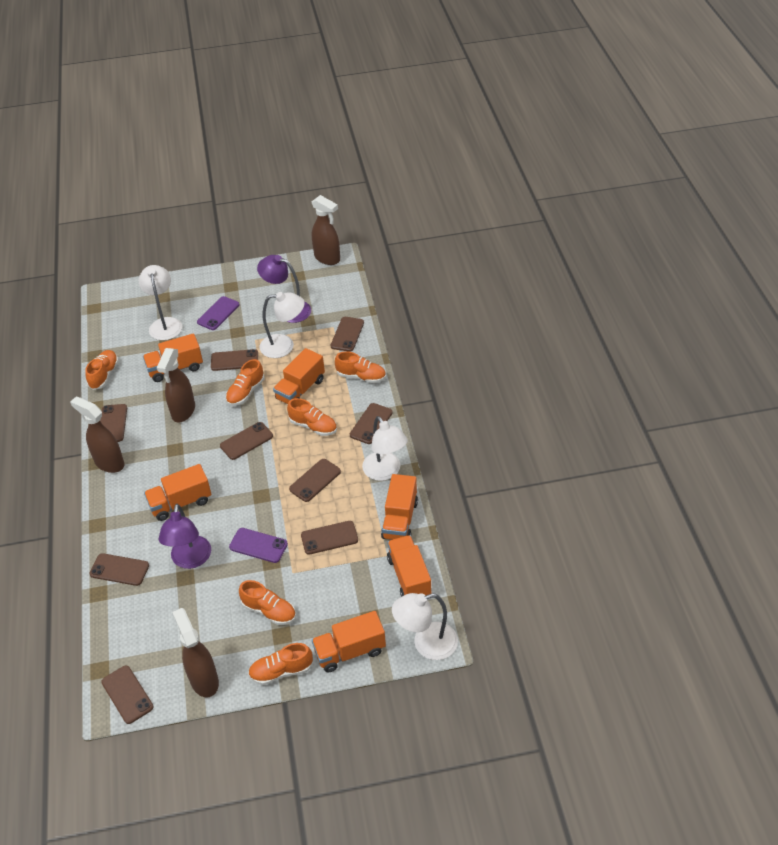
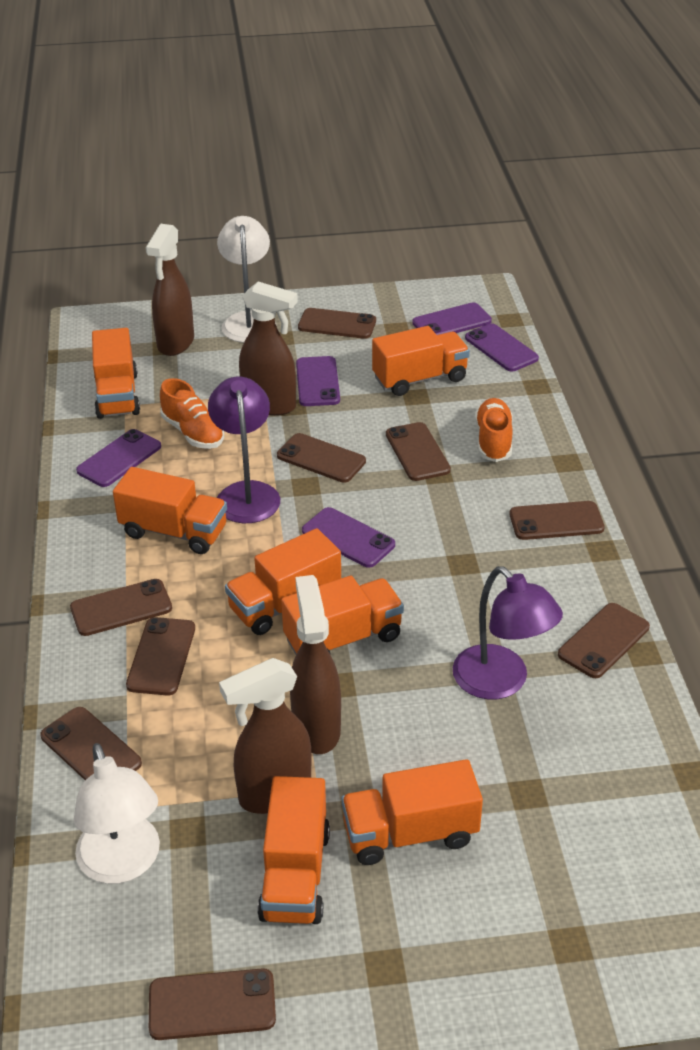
orange shoe: [85,350,119,390] [226,359,264,406] [239,580,296,625] [248,643,313,685] [287,398,337,436] [335,351,386,383] = 6 -> [160,378,224,449] [475,398,513,462] = 2
orange truck: [143,334,203,382] [144,464,212,521] [273,348,325,404] [312,611,386,672] [381,474,418,540] [387,535,431,597] = 6 -> [92,328,140,419] [113,467,227,554] [225,528,341,635] [257,776,330,924] [281,576,404,655] [341,759,483,865] [372,326,470,396] = 7
purple phone: [197,296,240,330] [229,528,288,563] = 2 -> [76,429,161,487] [296,356,340,406] [302,507,395,568] [412,302,492,335] [465,323,539,372] = 5
white lamp: [139,265,182,340] [259,292,305,358] [362,416,408,481] [392,593,458,660] = 4 -> [74,743,160,884] [217,216,277,343] = 2

